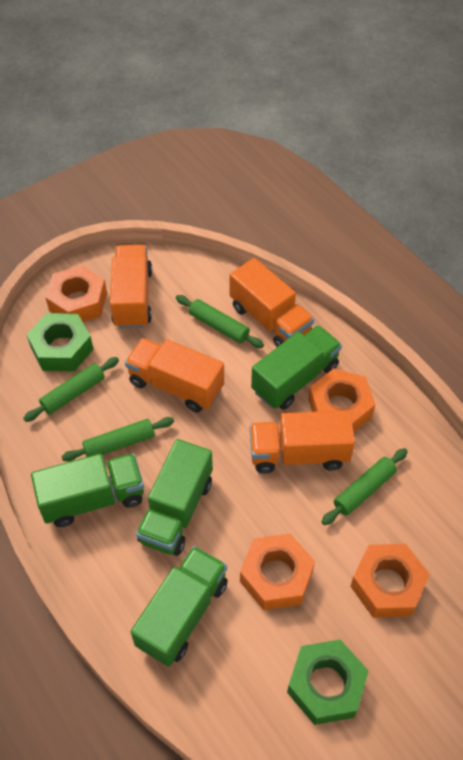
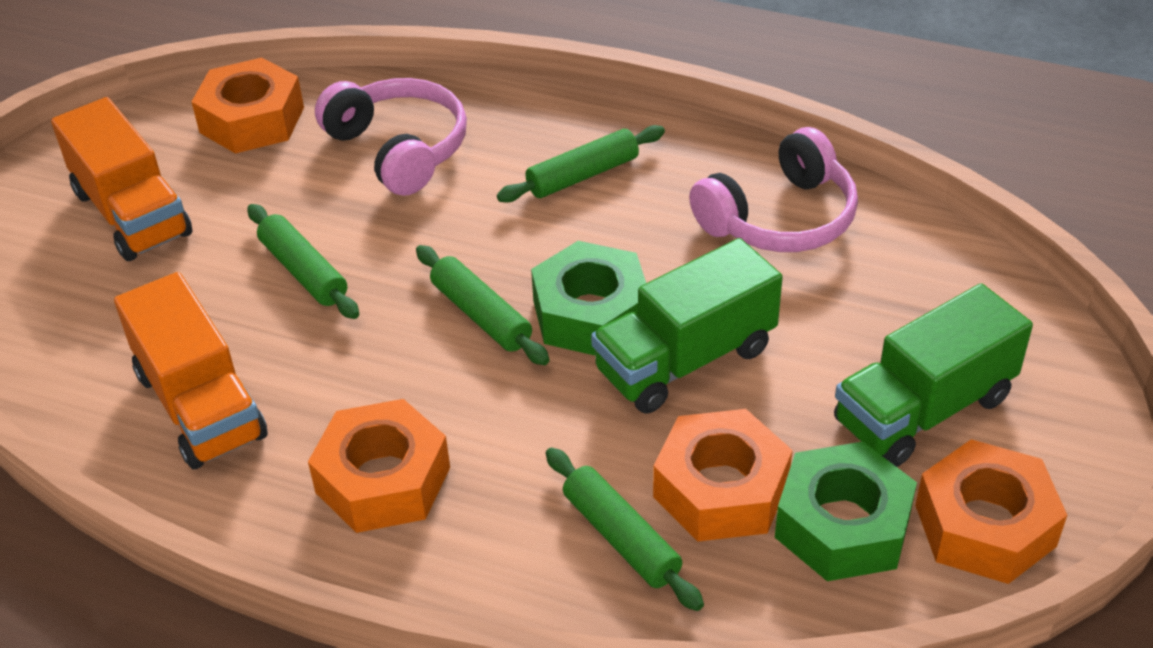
green truck: [31,453,144,527] [131,546,228,667] [136,439,213,556] [251,325,342,410] = 4 -> [591,238,783,413] [834,283,1033,467] = 2
orange truck: [110,245,152,329] [125,338,224,412] [230,258,314,347] [250,410,355,474] = 4 -> [51,97,192,261] [114,272,268,469] = 2
pink headphones: none = 0 -> [315,78,467,196] [689,127,858,252] = 2

